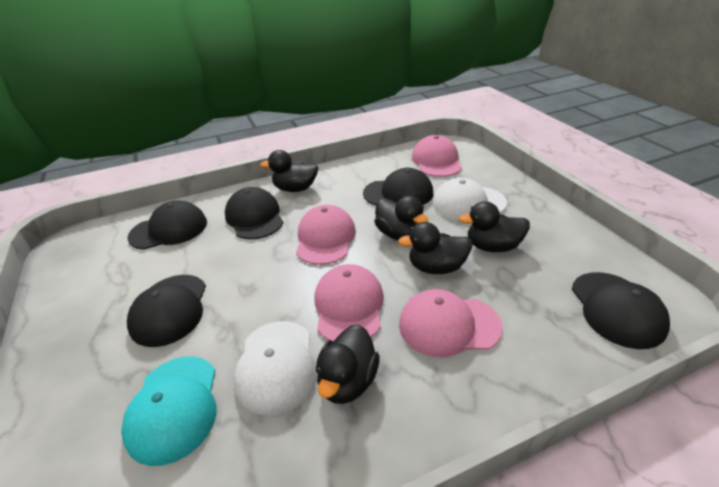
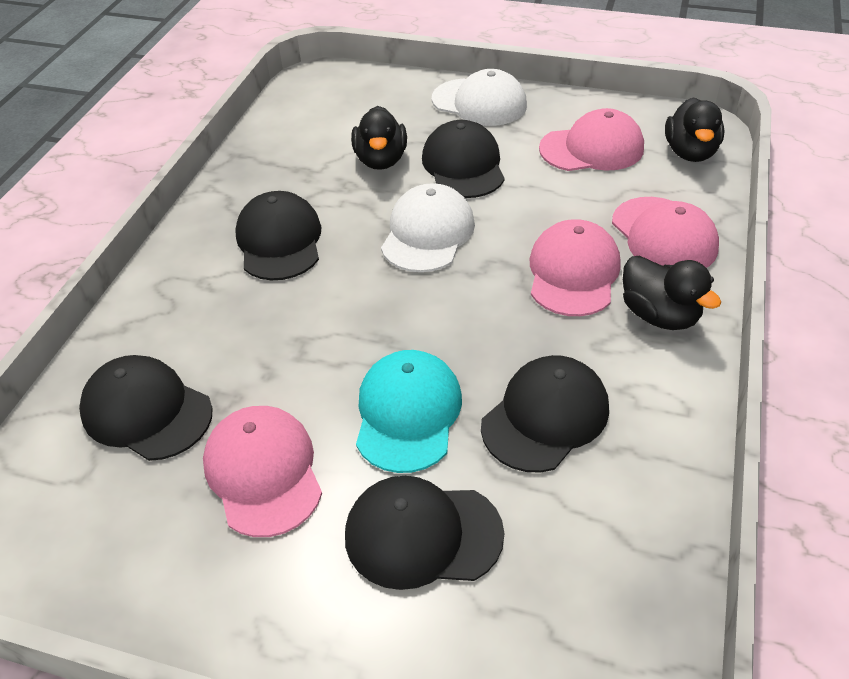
black duck: [260,150,318,192] [316,324,380,404] [374,196,428,240] [398,222,472,274] [459,201,530,252] = 5 -> [351,106,407,170] [623,256,721,330] [665,97,724,162] = 3

